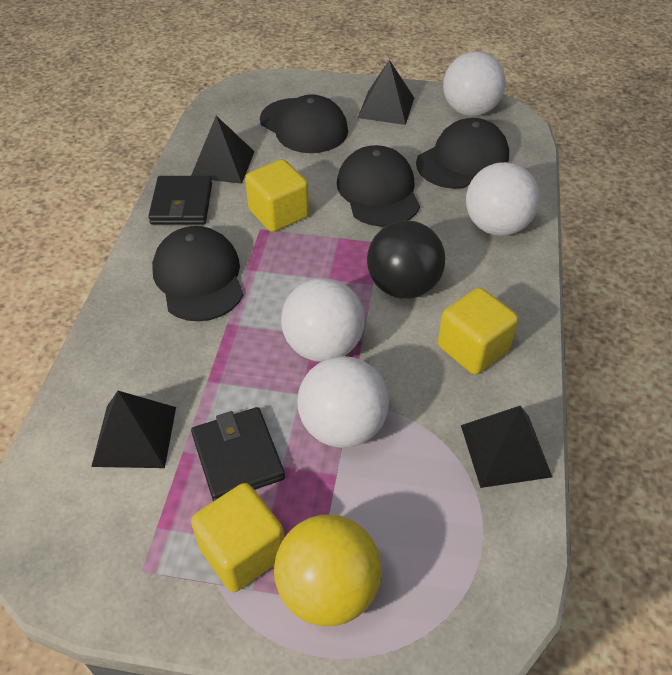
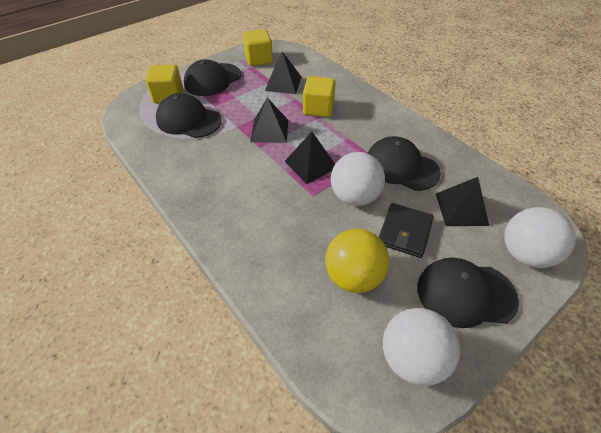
black ball: [367,220,445,299] = 1 -> none = 0
black wallet: [148,176,212,225] [191,407,285,501] = 2 -> [379,203,434,258] = 1
white ball: [281,278,365,362] [298,356,389,448] [443,51,506,116] [466,162,540,236] = 4 -> [331,152,385,206] [383,308,460,386] [505,207,576,268] = 3

